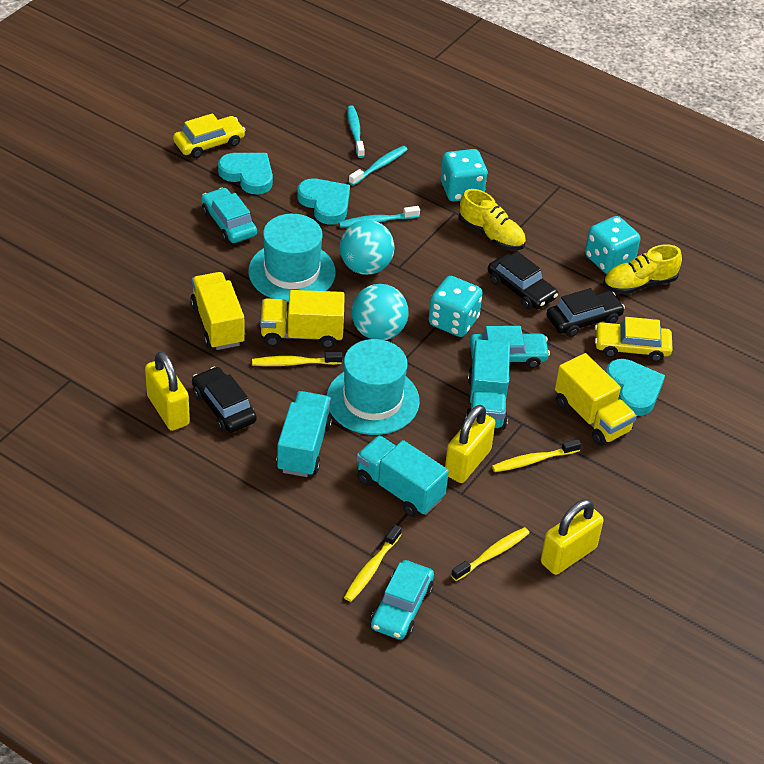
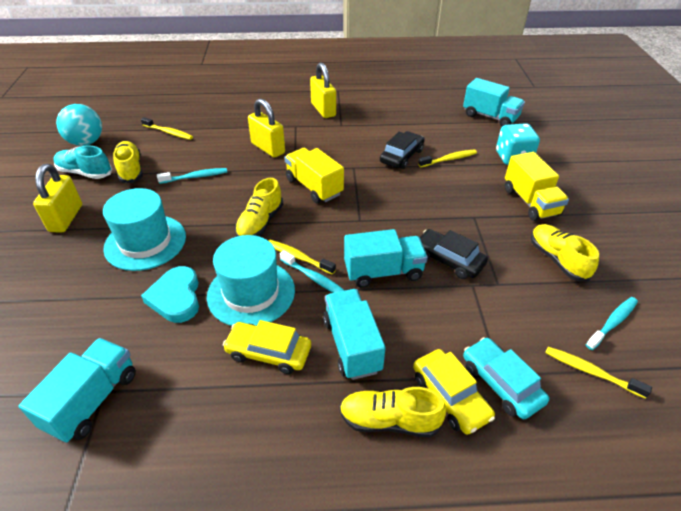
black car: [192,367,257,433] [488,251,558,310] [547,288,625,337] = 3 -> [380,131,425,169] [420,229,488,279] = 2
turquoise ball: [340,220,395,275] [351,284,409,340] = 2 -> [56,104,102,146] = 1
turquoise car: [201,188,257,243] [371,560,434,640] [470,326,550,368] = 3 -> [463,337,549,419] = 1
turquoise dice: [428,276,483,337] [441,149,487,202] [585,216,640,274] = 3 -> [496,123,540,165] = 1
turquoise heart: [218,153,273,195] [297,179,350,224] [606,359,665,416] = 3 -> [141,266,199,323] = 1
turquoise shoe: none = 0 -> [54,146,112,179] = 1
turquoise truck: [276,391,333,477] [357,435,449,517] [465,339,510,430] = 3 -> [18,338,136,443] [323,289,386,380] [344,229,428,288] [463,78,525,127] = 4
yellow shoe: [459,189,526,250] [604,244,682,294] = 2 -> [113,141,143,183] [235,178,283,236] [340,387,446,437] [531,224,599,281] = 4
yellow truck: [190,272,245,350] [260,290,345,349] [555,353,637,446] = 3 -> [284,148,344,203] [505,152,569,221] = 2

